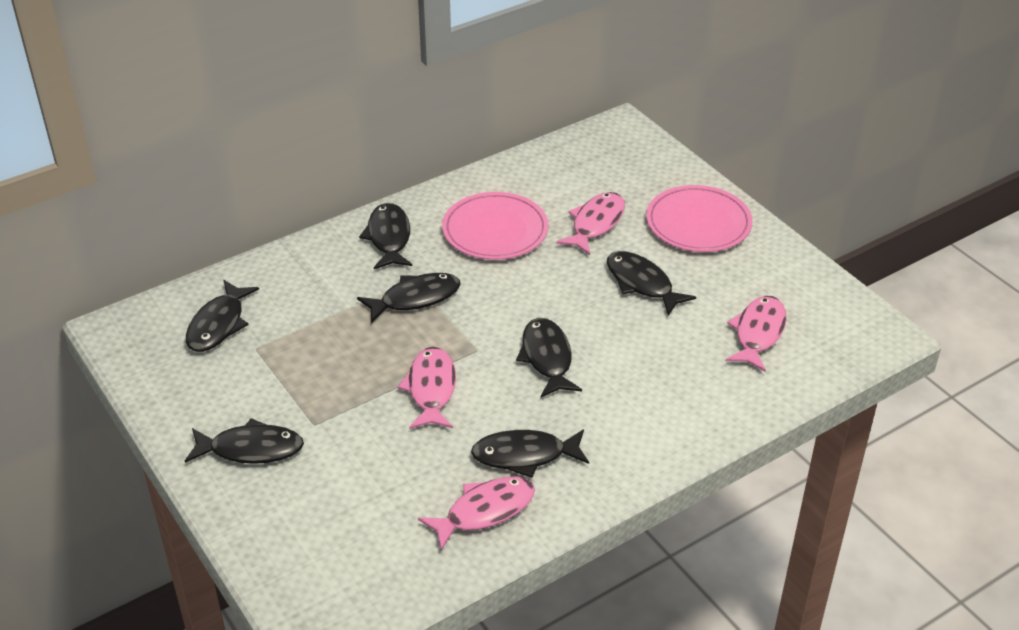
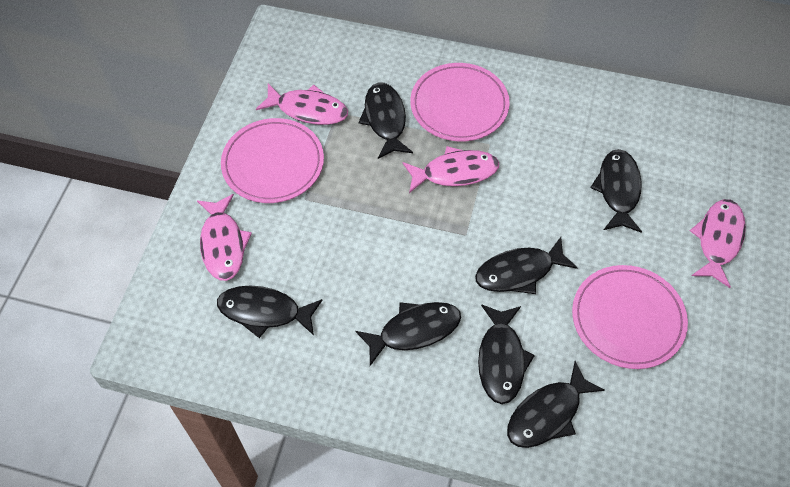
pink plate: [442,192,548,260] [646,185,752,252] = 2 -> [221,118,324,203] [410,63,510,141] [572,265,688,369] = 3

